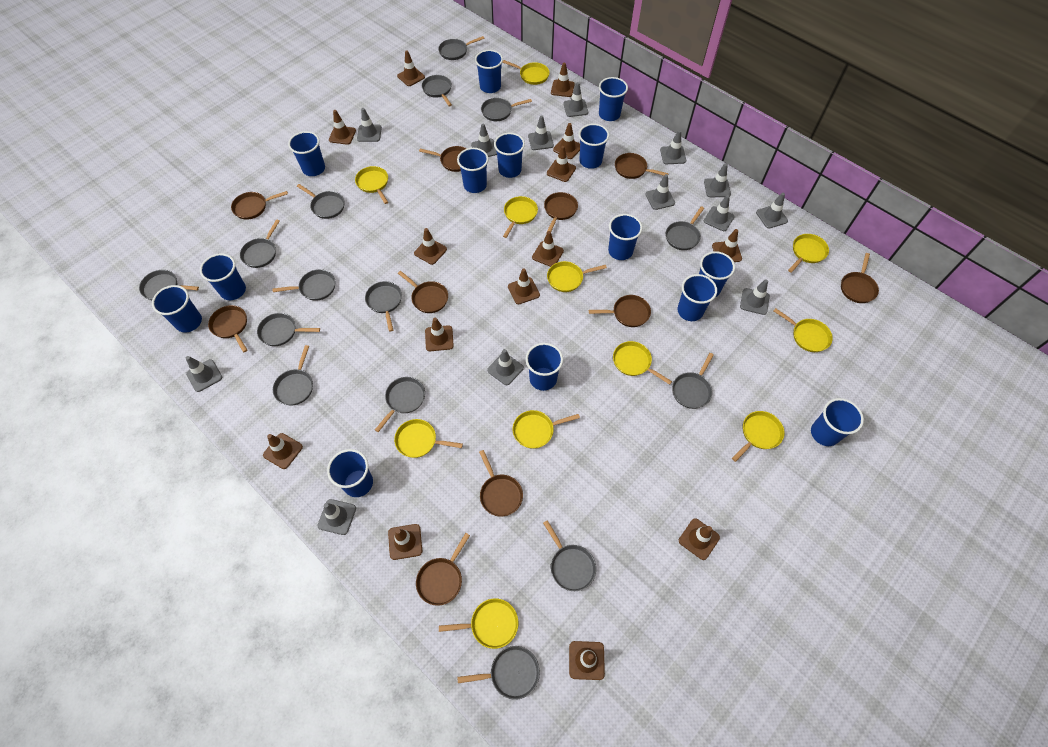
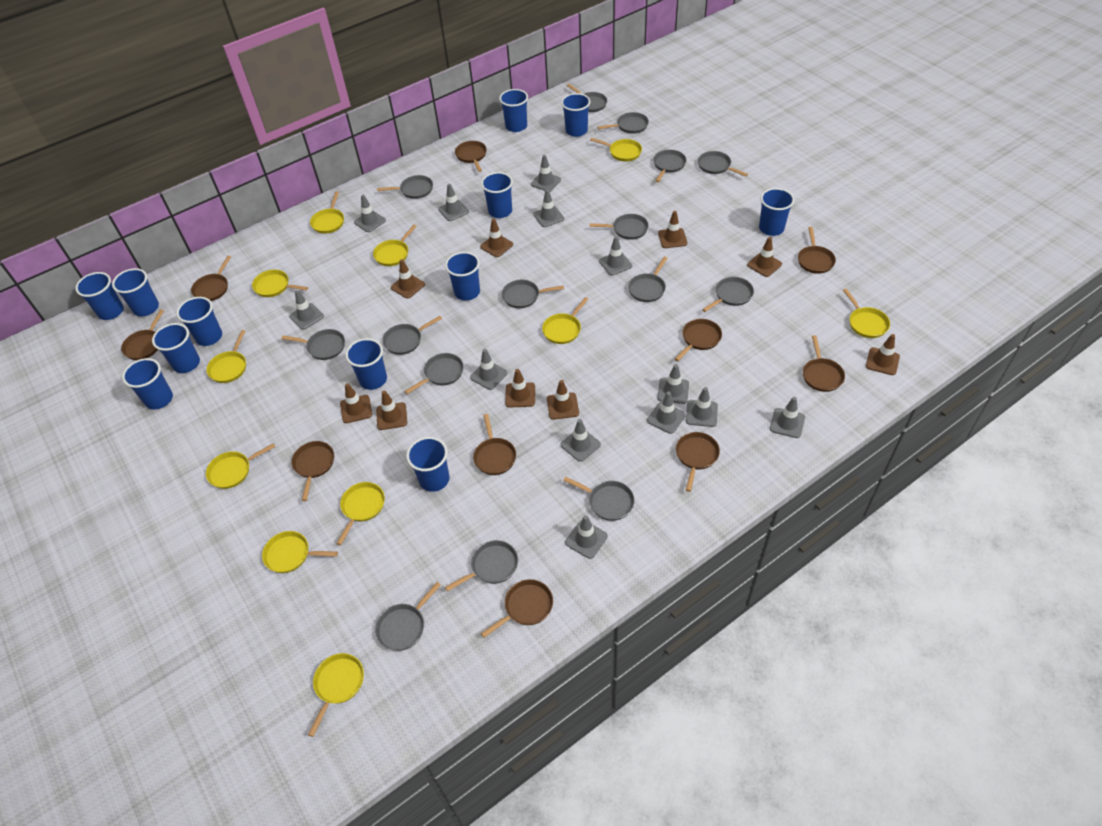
blue cup: [152,285,202,332] [200,253,246,300] [288,131,325,176] [327,449,373,497] [457,148,489,193] [475,50,503,93] [494,133,525,178] [526,343,563,391] [579,124,609,169] [599,77,628,121] [608,214,642,260] [677,274,717,321] [699,251,735,297] [811,398,864,446] = 14 -> [75,272,124,320] [112,268,159,317] [122,358,173,410] [152,323,200,373] [177,297,222,346] [346,338,387,390] [406,437,450,492] [445,252,480,301] [481,172,513,218] [499,89,528,132] [561,93,591,137] [759,188,794,236] = 12
brown traffic cone: [263,433,303,469] [329,110,356,145] [388,524,422,560] [397,51,425,86] [414,228,447,265] [425,317,454,351] [508,268,540,304] [532,231,564,267] [547,146,576,182] [551,63,575,97] [553,123,580,159] [569,641,605,680] [679,518,720,560] [712,229,742,262] = 14 -> [340,383,372,423] [376,391,407,430] [391,259,425,299] [480,219,513,257] [505,369,535,407] [547,380,579,420] [658,211,687,248] [747,237,782,277] [866,334,900,375] = 9

